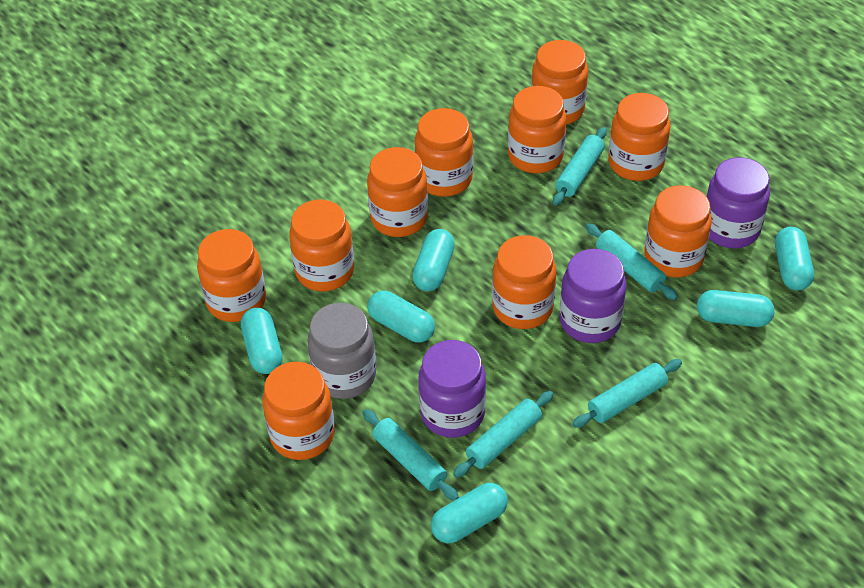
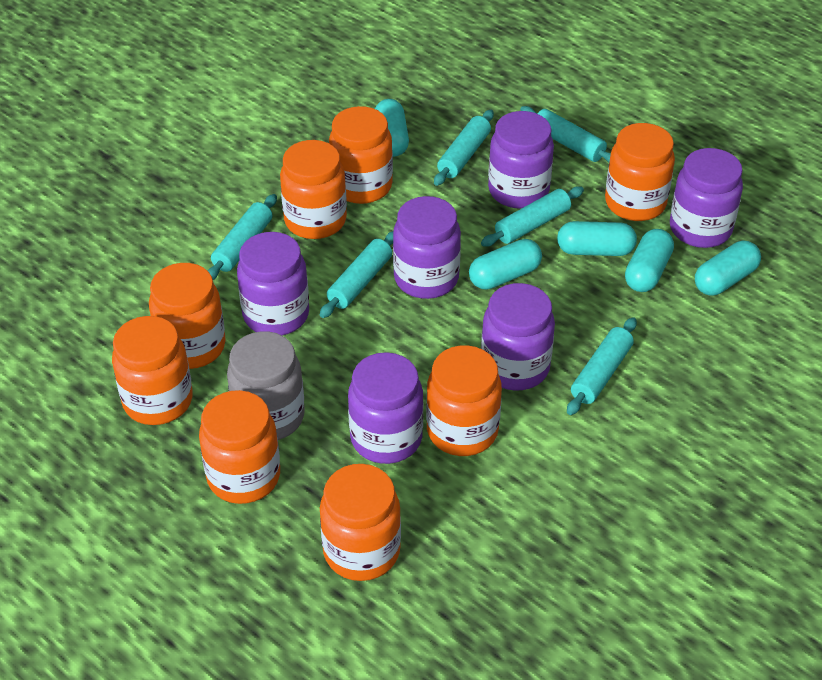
orange jar: [197,229,266,322] [262,362,335,460] [289,200,354,292] [367,147,428,237] [415,108,473,197] [492,235,556,329] [508,86,567,173] [531,40,588,125] [608,93,671,181] [644,185,712,278] = 10 -> [112,316,193,425] [149,263,226,369] [199,390,280,504] [280,140,347,239] [320,464,401,581] [329,106,393,204] [426,345,502,456] [605,123,675,221] = 8
purple jar: [418,340,486,438] [559,249,627,343] [706,157,770,248] = 3 -> [237,232,309,335] [348,352,423,464] [393,196,461,299] [481,283,555,391] [488,111,554,209] [670,148,743,248] = 6
turquoise capsule: [241,308,282,374] [367,291,435,342] [412,229,455,291] [431,483,508,543] [697,290,775,327] [775,227,814,291] = 6 -> [375,99,409,157] [469,239,542,290] [557,221,637,256] [625,229,674,292] [695,241,761,296] = 5
turquoise rolling pin: [362,409,459,501] [453,391,553,478] [553,127,607,206] [572,359,682,428] [585,223,678,300] = 5 -> [207,194,277,280] [320,231,393,318] [434,110,494,186] [481,186,584,247] [520,106,611,162] [567,317,637,415] = 6

